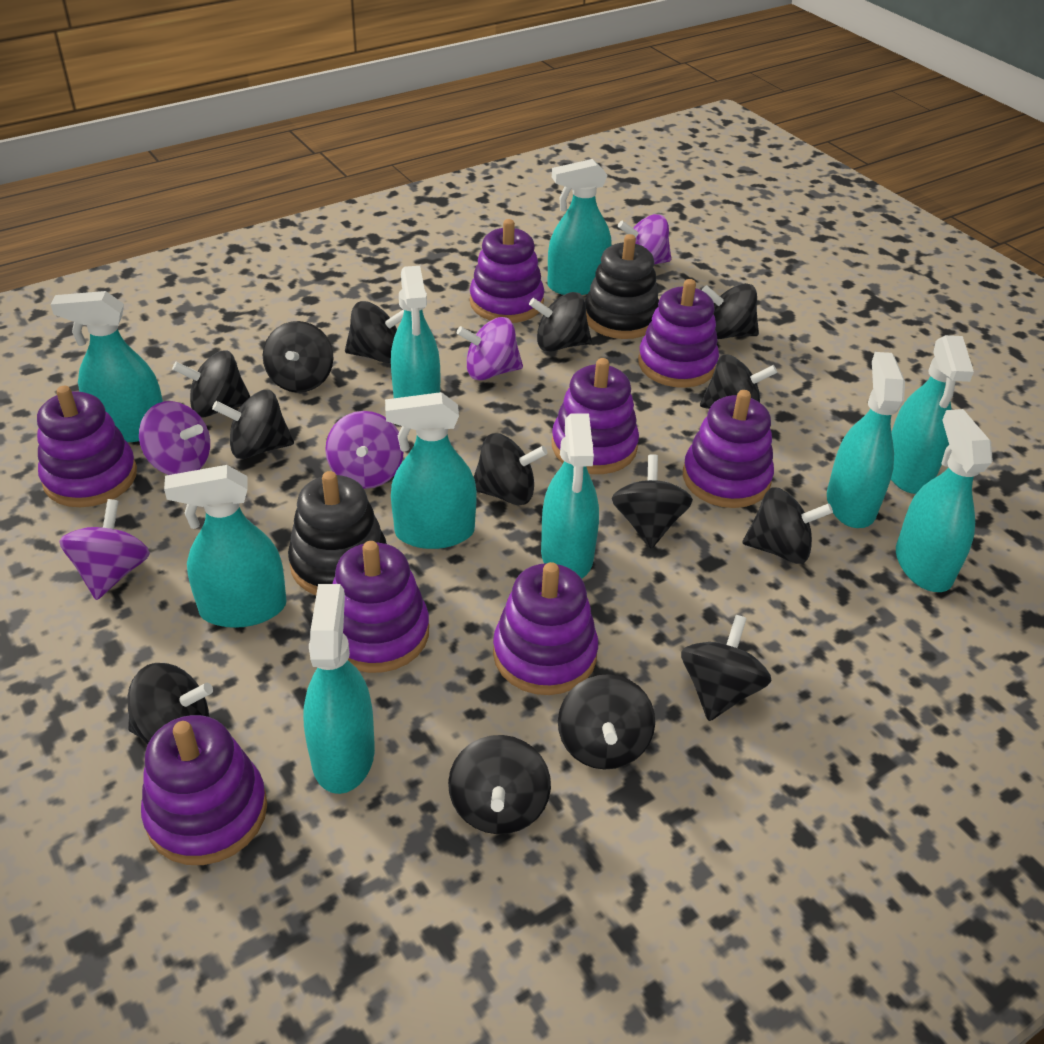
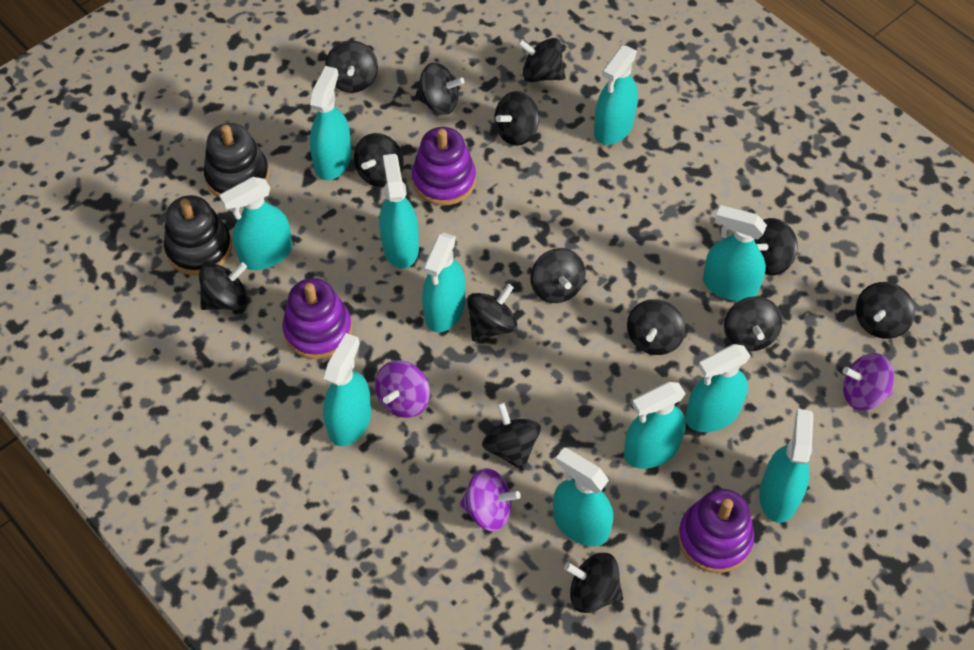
purple spinning top: [59,499,150,600] [139,401,210,475] [325,411,403,489] [457,317,523,380] [618,214,671,264] = 5 -> [375,360,430,418] [460,468,521,531] [842,353,894,410] = 3
purple stacking toy: [37,386,137,507] [141,715,267,865] [332,541,429,673] [470,219,544,323] [493,562,598,695] [552,358,639,474] [638,279,719,388] [683,390,774,508] = 8 -> [282,278,352,359] [412,127,476,206] [678,489,754,573] = 3
turquoise spray bottle: [50,291,163,442] [164,465,287,628] [303,584,375,794] [385,392,477,549] [391,266,440,398] [541,414,599,579] [547,159,611,295] [827,352,905,528] [891,335,974,494] [896,409,993,592] = 10 -> [219,177,292,270] [310,66,352,180] [323,333,371,446] [379,154,419,268] [422,233,465,332] [553,448,613,546] [594,45,638,145] [624,382,686,469] [685,344,751,432] [703,205,767,301] [759,409,813,523] = 11

